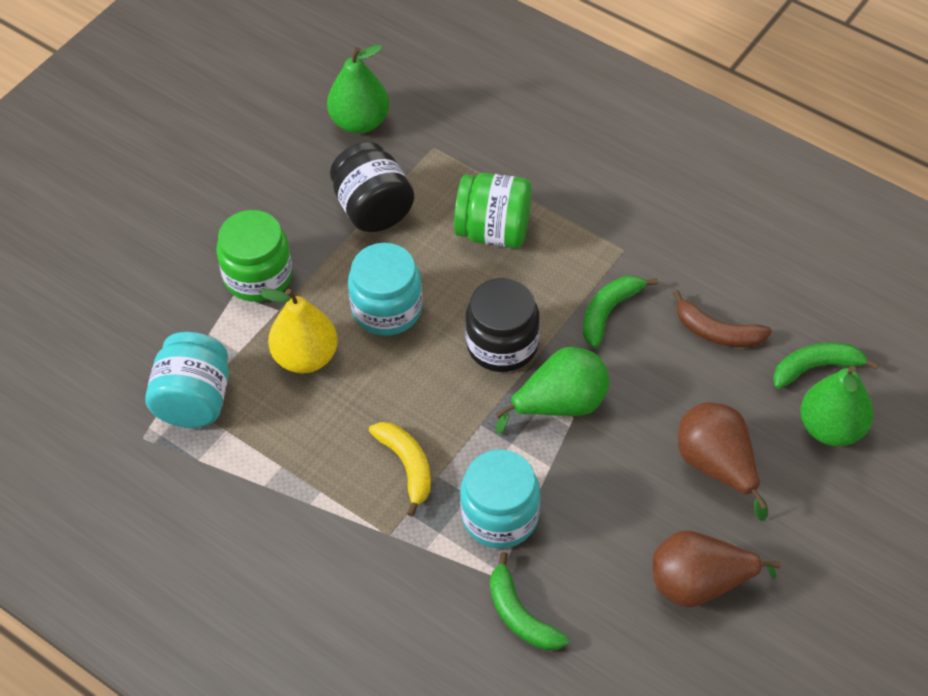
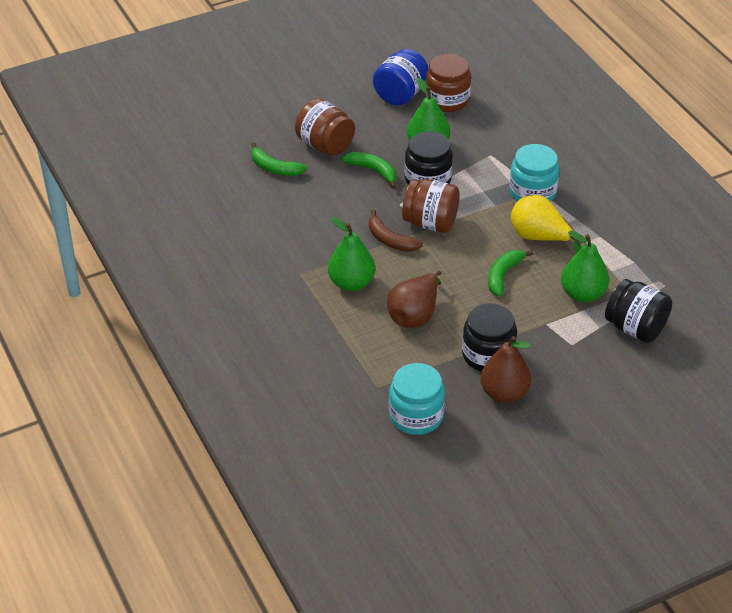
black jar: [330,142,414,232] [465,278,540,372] = 2 -> [404,131,453,185] [462,303,517,371] [605,279,672,343] = 3
blue jar: none = 0 -> [373,49,428,106] = 1
brown jar: none = 0 -> [295,98,355,155] [402,179,460,233] [425,54,471,112] = 3
green jar: [216,210,293,302] [454,173,532,248] = 2 -> none = 0
turquoise jar: [145,332,229,428] [348,243,422,336] [460,449,540,548] = 3 -> [389,363,445,435] [509,144,560,202] = 2
yellow banana: [369,422,431,517] = 1 -> none = 0

